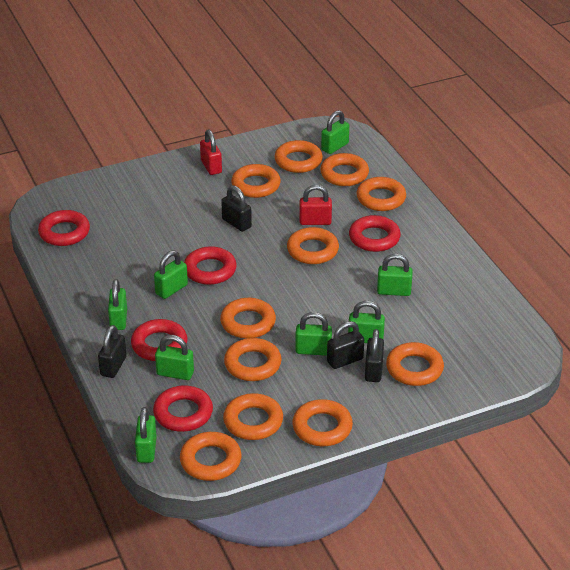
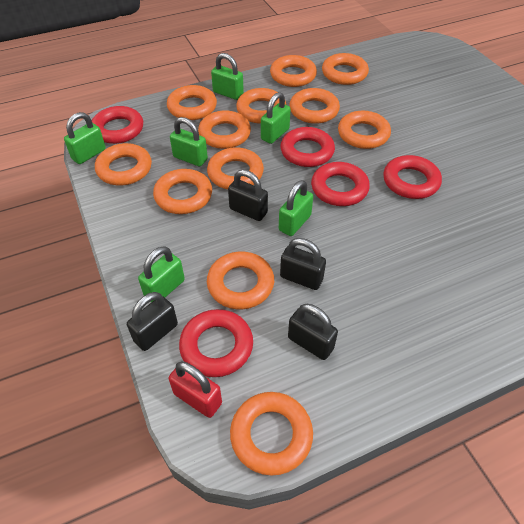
green padlock: [108,279,127,330] [135,407,157,463] [154,250,188,299] [155,335,194,380] [295,312,332,356] [321,110,349,154] [348,301,385,343] [377,254,413,296] = 8 -> [64,112,106,164] [138,246,185,302] [170,117,208,167] [211,53,244,100] [261,92,291,144] [279,180,313,236] = 6
orange ring: [180,432,242,481] [220,298,276,339] [223,393,283,440] [224,338,282,381] [231,164,281,198] [274,140,323,173] [287,227,339,264] [292,399,353,446] [320,153,369,186] [356,177,406,211] [386,342,444,386] = 11 -> [95,143,152,186] [153,169,212,214] [167,85,217,120] [198,110,251,149] [207,147,264,189] [207,252,274,309] [230,392,313,475] [236,88,287,124] [270,55,317,87] [289,88,340,124] [322,53,369,85] [338,111,391,149] = 12
red padlock: [200,130,222,175] [299,185,332,225] = 2 -> [169,361,222,418] = 1

